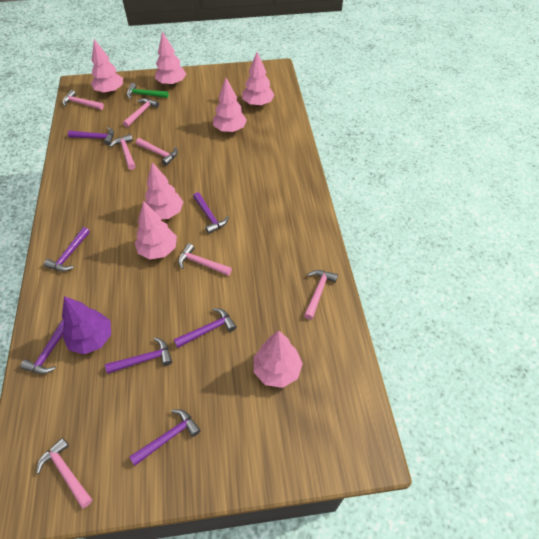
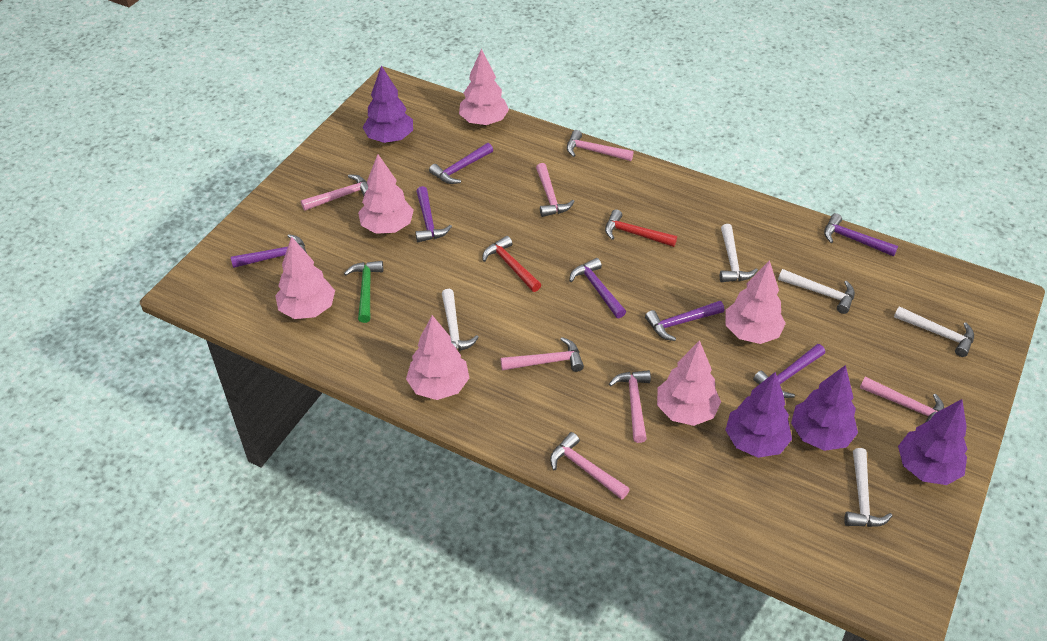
pink tree: [91,39,123,94] [135,201,177,259] [145,162,183,219] [155,31,186,86] [213,78,247,132] [242,52,275,106] [254,330,303,388] = 7 -> [275,236,335,319] [358,154,414,234] [406,315,469,400] [459,48,509,126] [657,340,721,426] [725,260,786,344] = 6
purple tree: [62,296,111,354] = 1 -> [362,66,413,143] [725,372,792,458] [791,365,858,451] [898,399,968,485] = 4
red hammer: none = 0 -> [483,236,541,292] [605,209,677,247] = 2
white hammer: none = 0 -> [442,289,479,351] [720,224,758,282] [778,269,855,314] [844,448,892,527] [894,306,974,357] = 5

